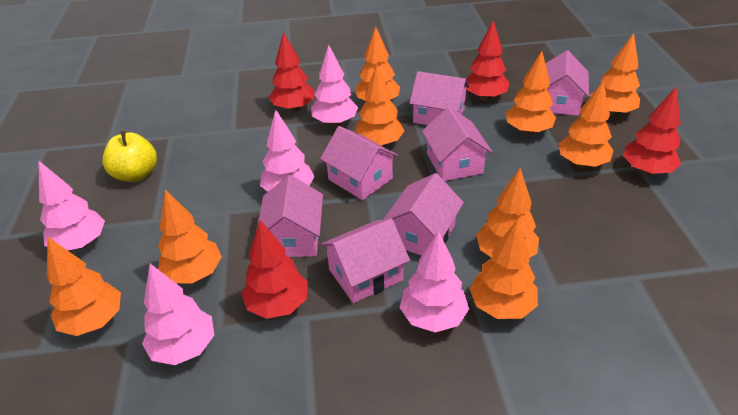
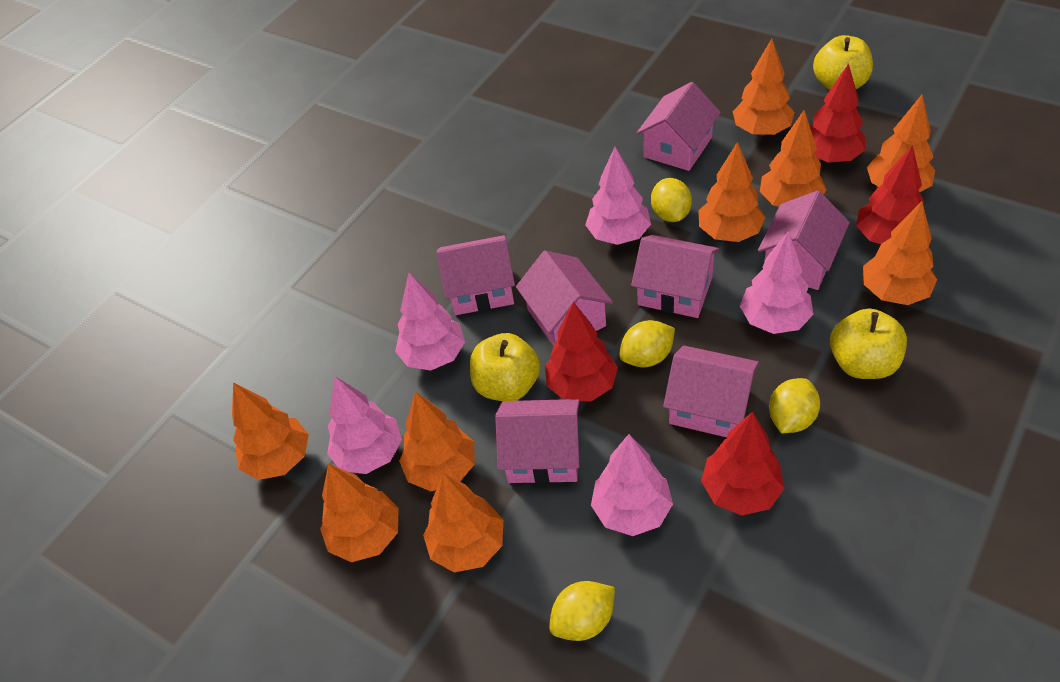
yellow apple: [102,131,157,182] = 1 -> [470,333,540,401] [813,35,873,90] [830,308,907,379] = 3
yellow lemon: none = 0 -> [549,581,615,641] [619,320,675,367] [651,178,692,222] [769,378,820,433] = 4

